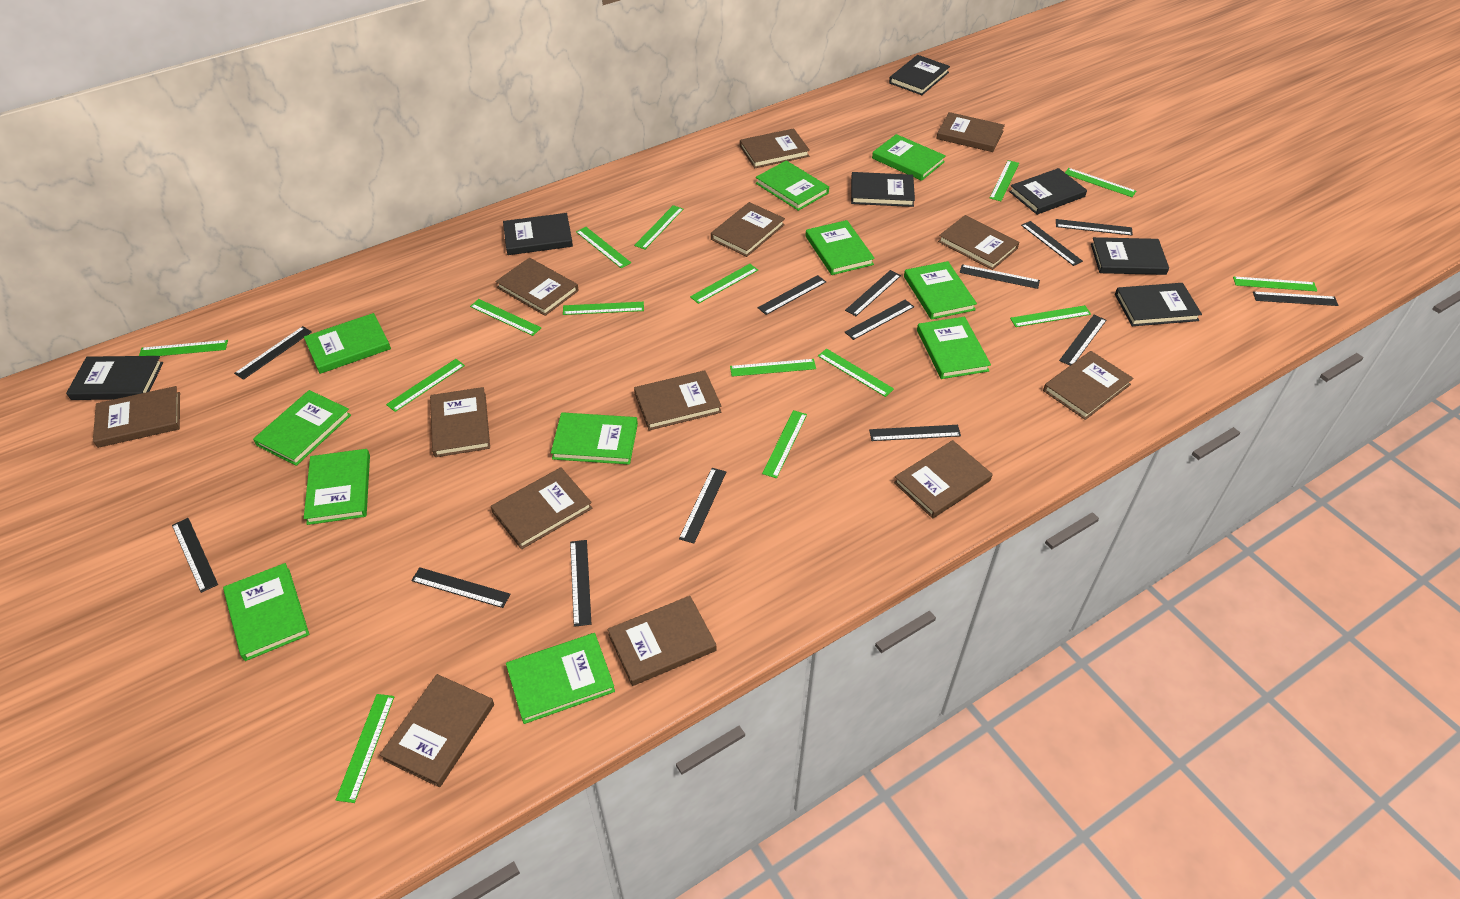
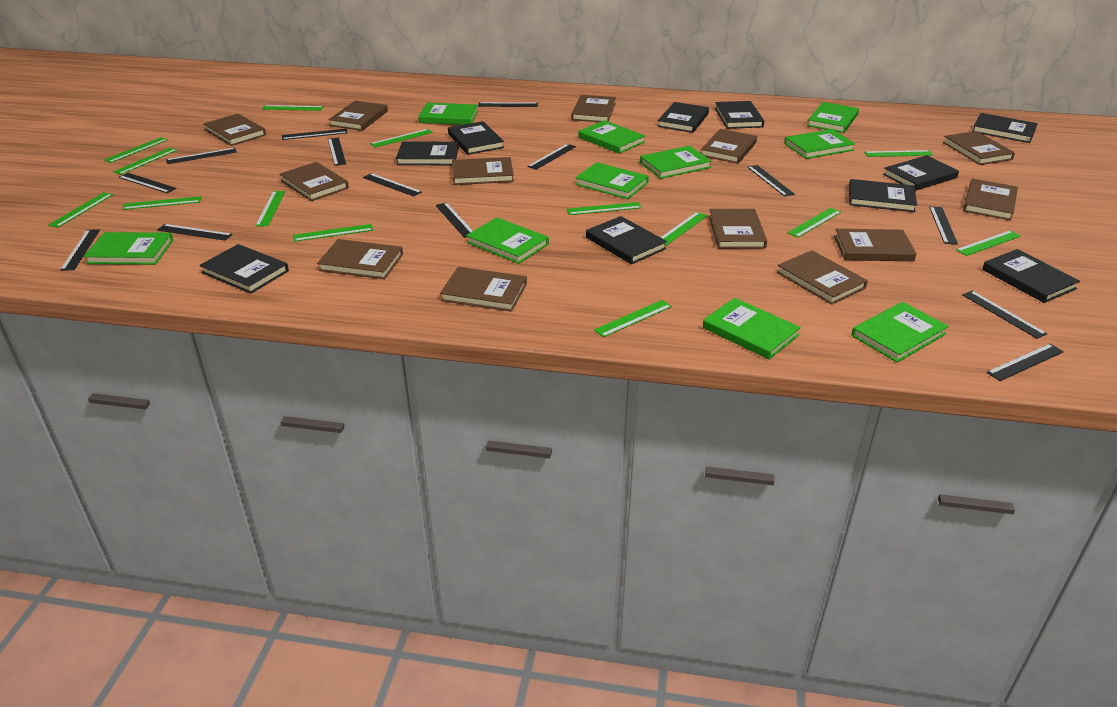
black book: [66,356,163,400] [503,213,573,255] [851,172,915,207] [889,55,950,95] [1009,168,1087,215] [1091,237,1169,275] [1115,283,1202,326] = 7 -> [199,244,289,294] [396,141,459,165] [448,121,504,155] [586,216,667,264] [657,102,709,133] [715,101,764,129] [849,179,917,212] [883,155,959,191] [972,113,1038,143] [982,249,1080,303] = 10
green book: [223,563,309,661] [253,390,351,466] [304,313,391,374] [304,449,370,525] [506,633,615,724] [551,412,638,465] [756,160,829,211] [805,220,875,275] [872,134,946,181] [904,261,977,320] [917,317,991,379] = 11 -> [84,232,173,265] [418,103,478,125] [466,217,549,264] [575,162,649,199] [579,120,645,154] [640,146,712,179] [703,298,801,359] [784,129,855,159] [807,102,859,133] [851,302,949,362] = 10
green ruler: [139,340,228,356] [336,694,395,803] [386,359,465,412] [470,299,541,336] [563,302,644,315] [576,227,631,268] [634,205,683,250] [690,264,758,304] [730,359,816,376] [762,410,807,478] [818,348,894,397] [990,160,1019,201] [1010,305,1091,327] [1065,168,1136,197] [1233,276,1317,291] = 15 -> [48,192,113,228] [104,137,168,163] [113,148,177,175] [123,196,201,210] [255,191,285,226] [262,105,324,111] [293,224,373,242] [370,129,433,147] [567,202,641,215] [594,300,672,337] [660,212,708,246] [787,208,841,238] [864,150,933,157] [956,231,1021,256] = 14

